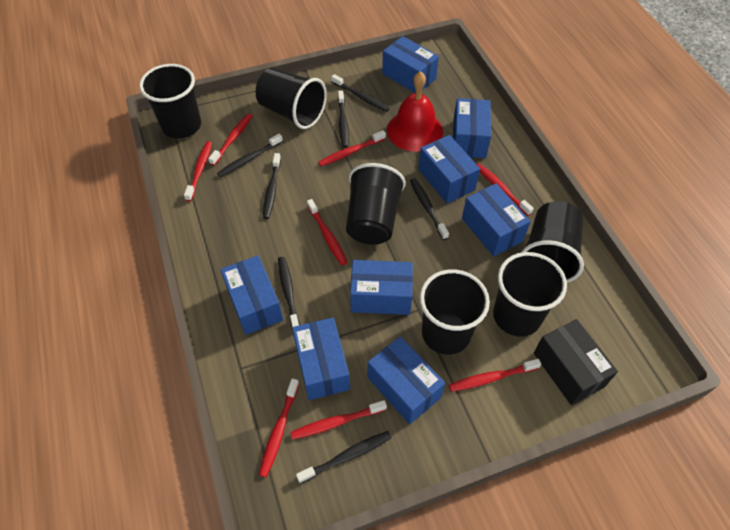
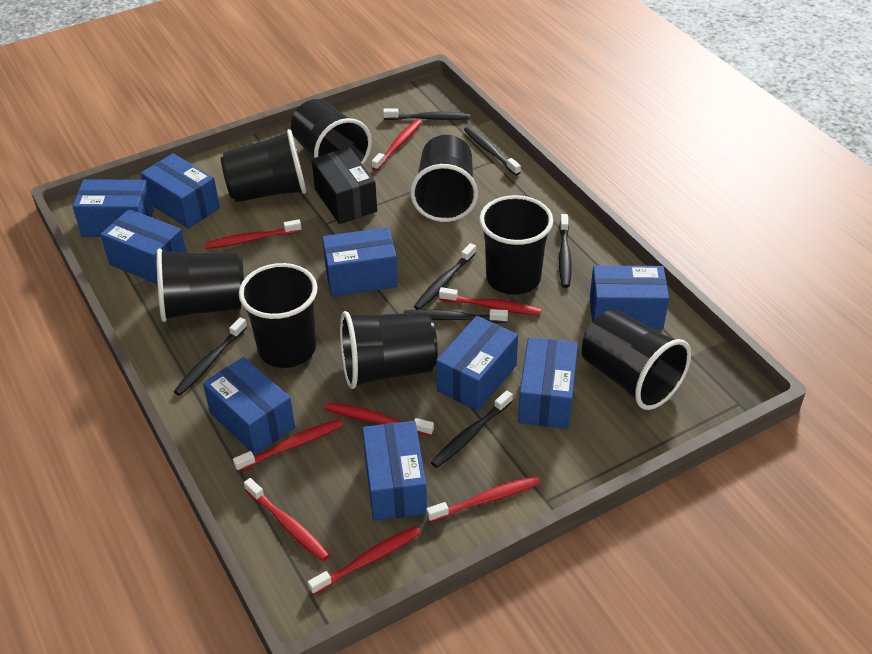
black cup: [139,64,201,139] [256,67,327,129] [346,163,406,245] [420,269,490,355] [493,252,567,337] [521,201,584,283] = 6 -> [156,248,244,322] [221,129,306,202] [239,263,318,368] [291,99,372,164] [340,311,438,389] [410,135,478,222] [479,195,553,295] [582,309,691,410] = 8
blue box: [220,256,283,335] [292,318,350,400] [350,260,413,315] [368,337,445,424] [382,36,439,93] [418,135,480,204] [453,98,491,158] [462,183,531,257] = 8 -> [72,179,154,237] [100,209,187,284] [141,153,220,229] [203,357,295,455] [322,227,398,297] [362,421,427,521] [436,316,518,411] [518,337,578,429] [590,265,669,329] = 9
red bell: [387,71,443,152] = 1 -> none = 0

